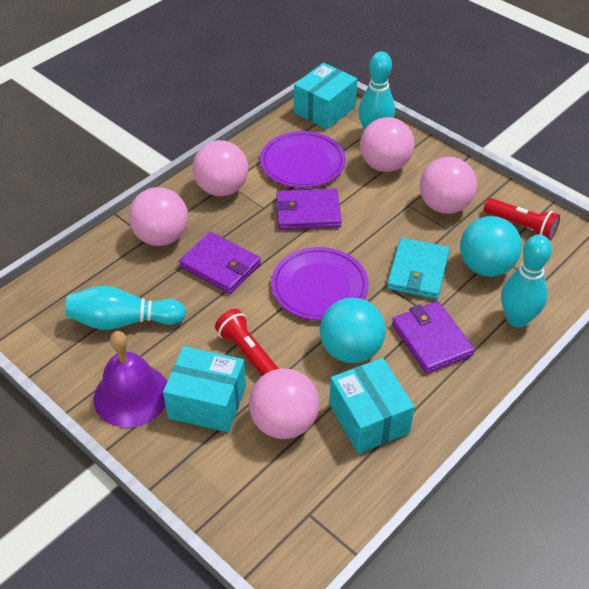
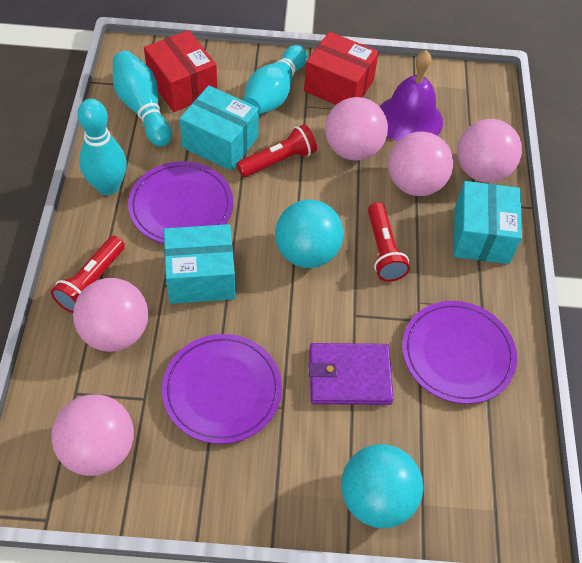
purple plate: [260,131,346,188] [271,247,369,321] = 2 -> [128,162,233,244] [162,334,282,444] [402,301,517,404] = 3
purple wallet: [179,232,261,294] [276,188,342,230] [392,301,475,374] = 3 -> [309,343,394,405] = 1
red box: none = 0 -> [144,30,217,112] [304,32,379,105] = 2
red flashlight: [215,309,279,376] [484,198,560,241] = 2 -> [51,236,125,313] [237,124,317,177] [368,202,410,281] = 3
turquoise wallet: [387,238,450,299] = 1 -> none = 0

